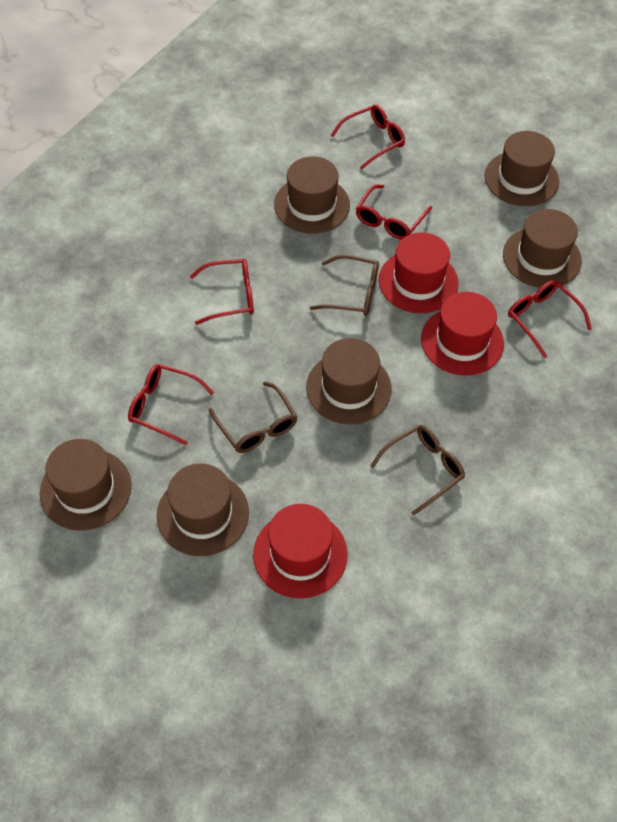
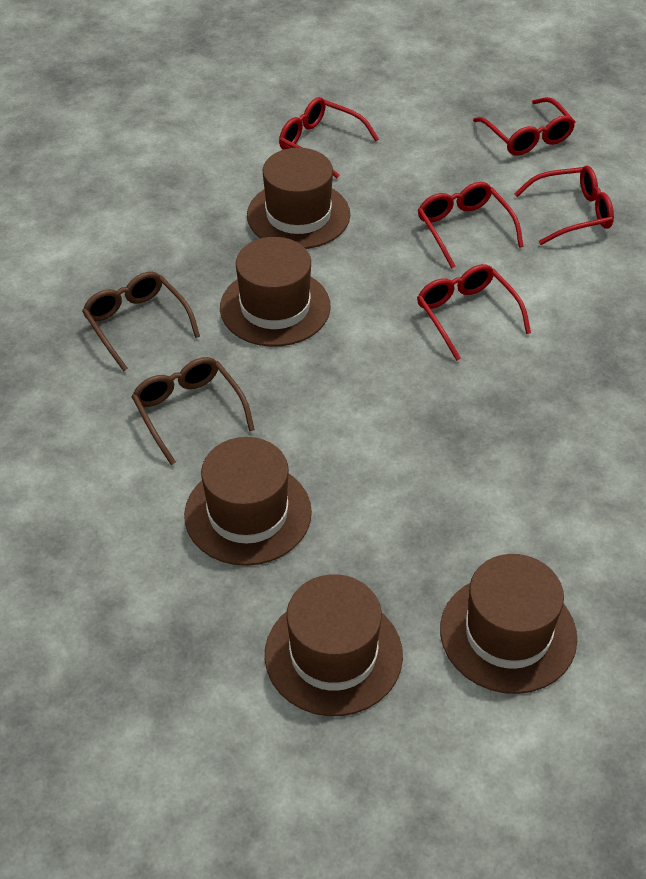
brown glasses: [208,382,297,453] [310,255,379,316] [370,425,465,516] = 3 -> [82,272,200,371] [131,357,255,465] = 2
brown hat: [40,439,132,530] [157,463,249,556] [274,156,350,234] [306,338,392,425] [485,131,559,206] [503,209,582,288] = 6 -> [184,437,312,566] [220,237,331,347] [247,148,350,249] [265,574,403,716] [440,554,577,694] = 5
red hat: [253,504,348,599] [379,232,459,313] [421,292,504,376] = 3 -> none = 0

